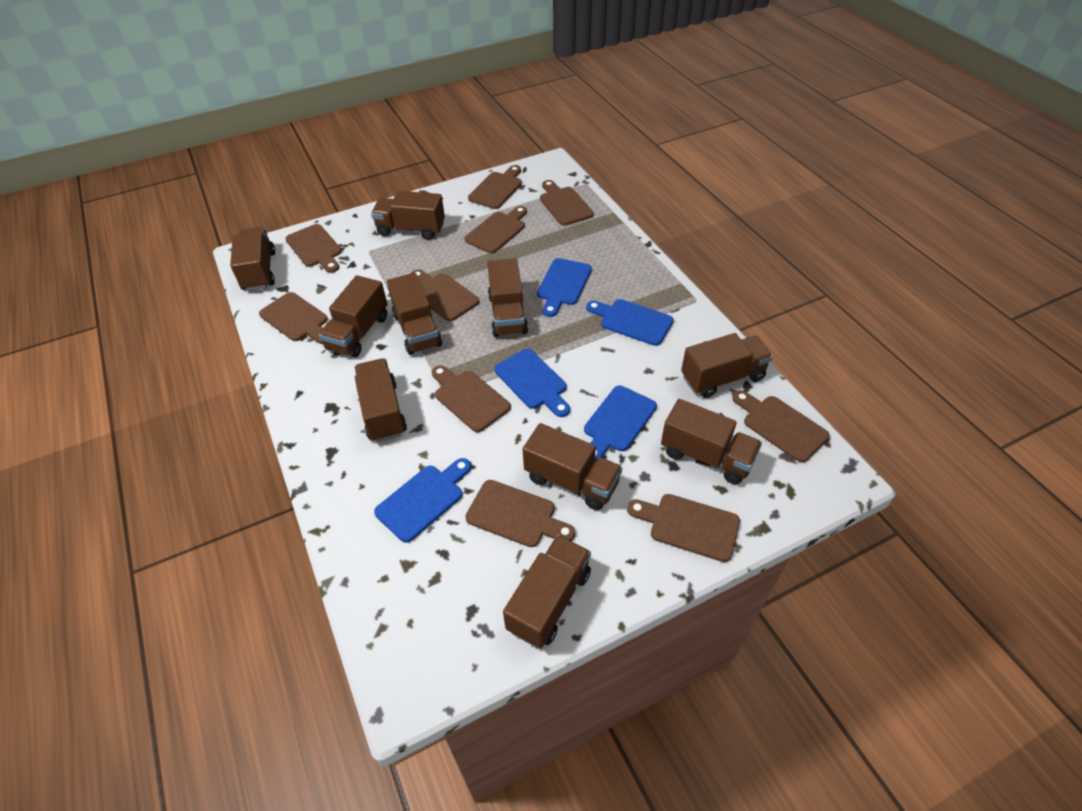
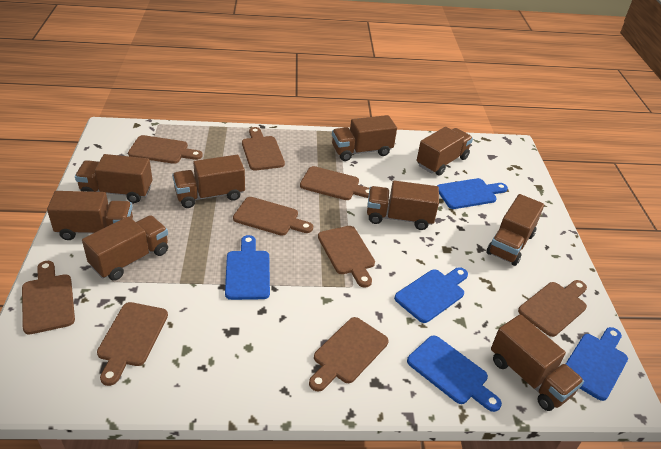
brown cutting board: [259,292,328,344] [285,224,342,273] [410,269,479,321] [432,365,511,432] [465,206,527,253] [465,480,575,547] [468,165,522,209] [540,180,594,226] [627,494,740,562] [732,390,830,463] = 10 -> [22,261,75,335] [97,302,168,386] [128,135,203,164] [233,197,313,236] [242,127,285,170] [300,166,369,200] [309,317,389,392] [318,226,375,288] [518,280,587,337] = 9
brown truck: [230,227,275,291] [319,275,388,358] [355,358,407,442] [371,191,445,240] [387,273,442,355] [487,258,528,337] [503,535,591,649] [523,423,622,510] [661,399,762,484] [681,333,773,398] = 10 -> [47,191,133,240] [75,154,152,203] [82,215,168,281] [172,155,245,208] [332,115,397,161] [367,181,439,230] [417,127,473,176] [487,194,544,266] [491,314,584,411] = 9

